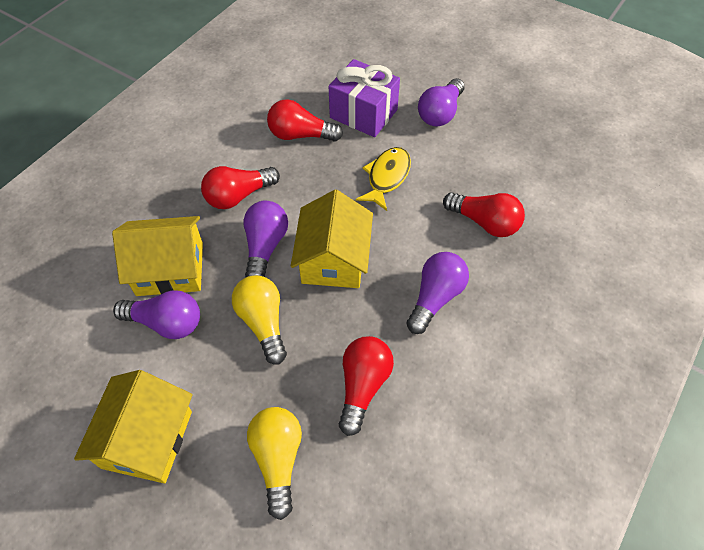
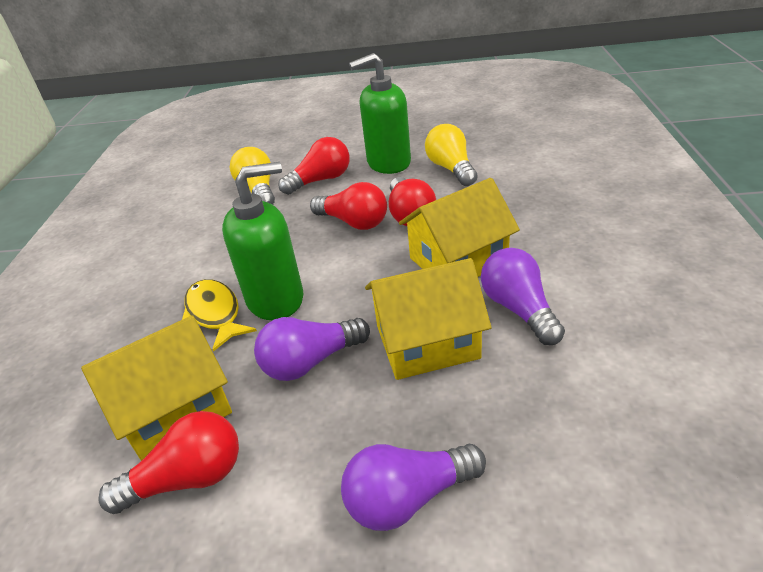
green soap dispenser: none = 0 -> [222,162,303,320] [349,53,411,174] = 2
purple gift: [328,59,400,137] = 1 -> none = 0
purple light bulb: [113,290,200,339] [243,201,288,277] [406,252,469,334] [418,78,465,127] = 4 -> [254,317,370,381] [341,444,486,531] [481,248,565,345] = 3

